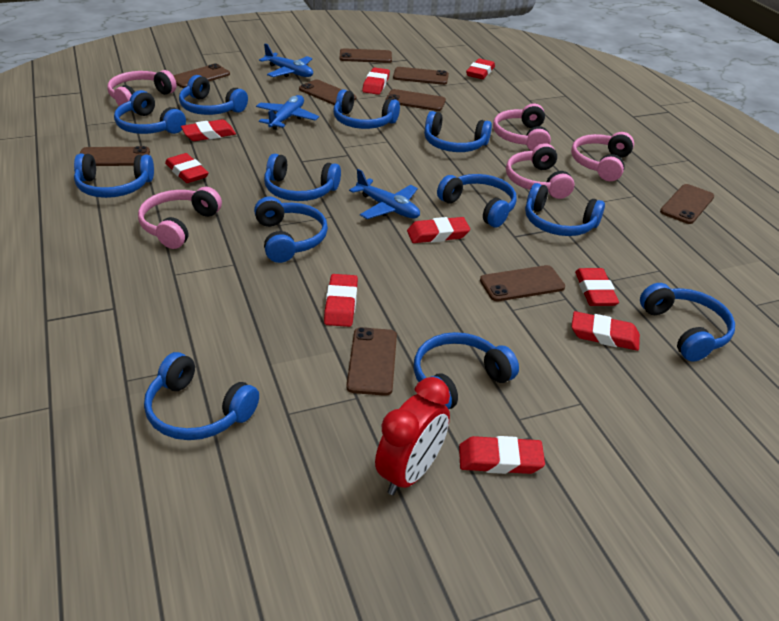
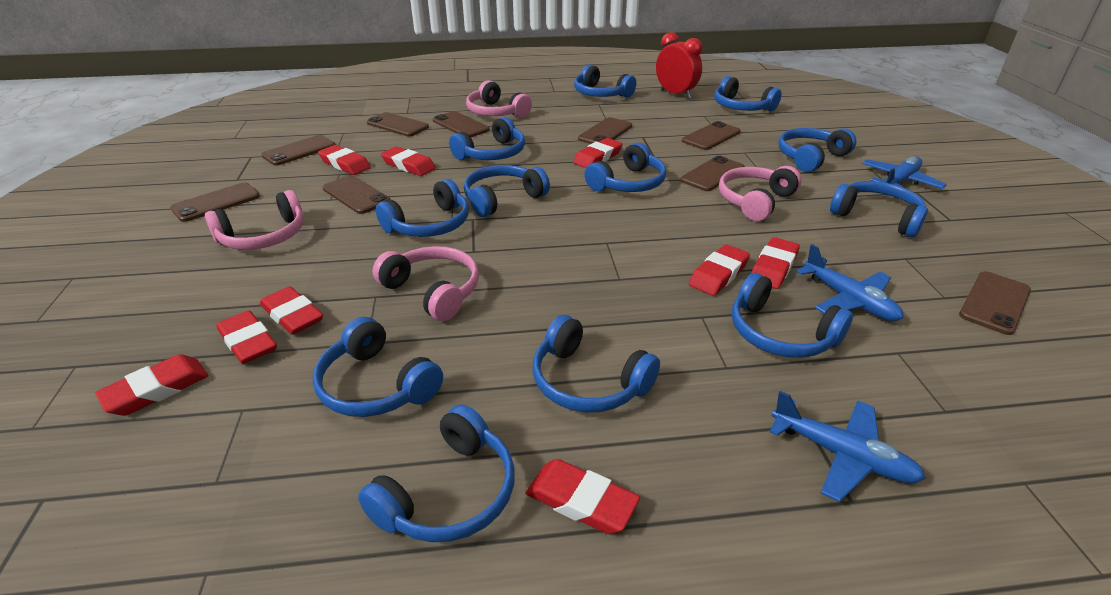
pink headphones: [107,70,177,106] [138,187,222,249] [493,104,551,151] [506,143,575,199] [571,132,634,181] = 5 -> [205,190,304,250] [373,246,479,321] [466,80,532,118] [719,166,802,221] = 4

